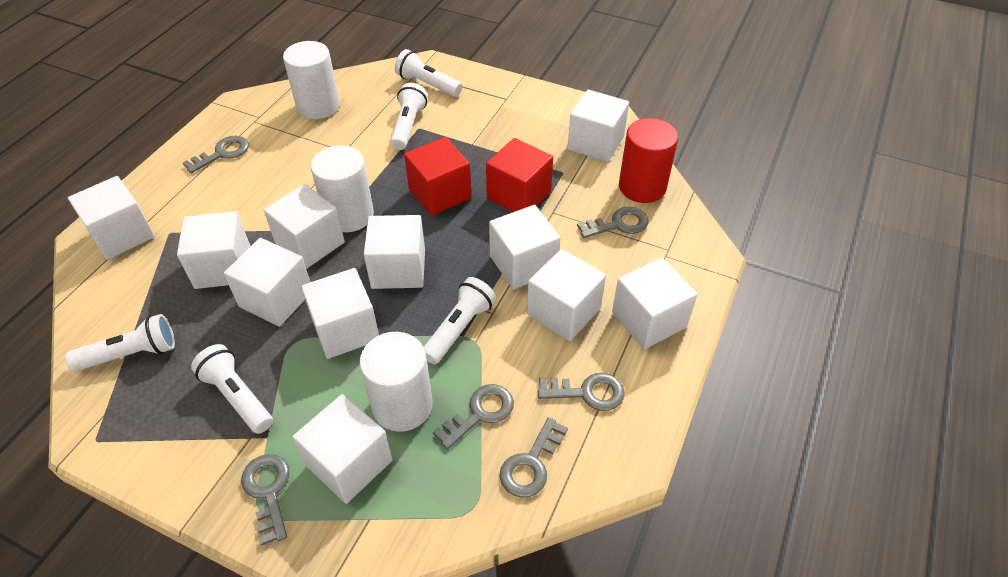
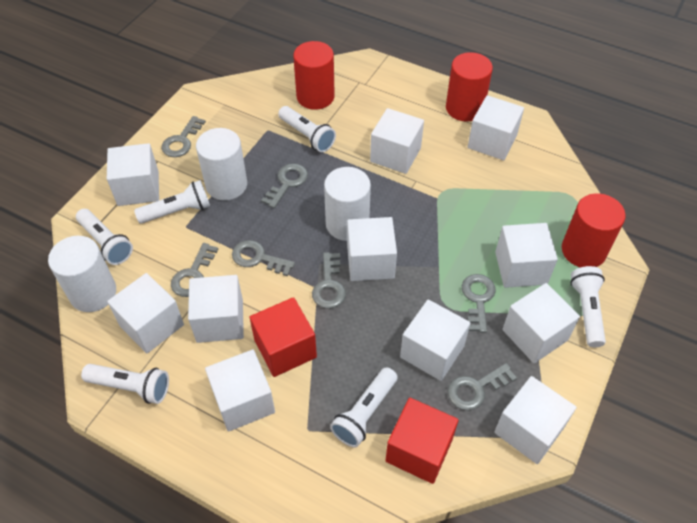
grey key: [183,136,249,173] [241,454,290,546] [433,384,514,450] [500,417,568,498] [538,373,625,411] [577,207,648,238] = 6 -> [161,116,206,157] [171,243,218,297] [232,240,295,276] [261,163,308,208] [312,252,346,309] [448,363,517,410] [462,274,496,333] = 7
red cylinder: [619,118,678,203] = 1 -> [293,41,335,110] [446,52,493,122] [562,193,626,267] = 3
white flashlight: [65,314,175,371] [191,344,273,434] [390,83,428,150] [395,49,462,97] [424,277,496,364] = 5 -> [76,209,133,265] [81,364,169,404] [134,180,210,224] [278,106,336,152] [330,367,398,447] [570,266,606,347] = 6

